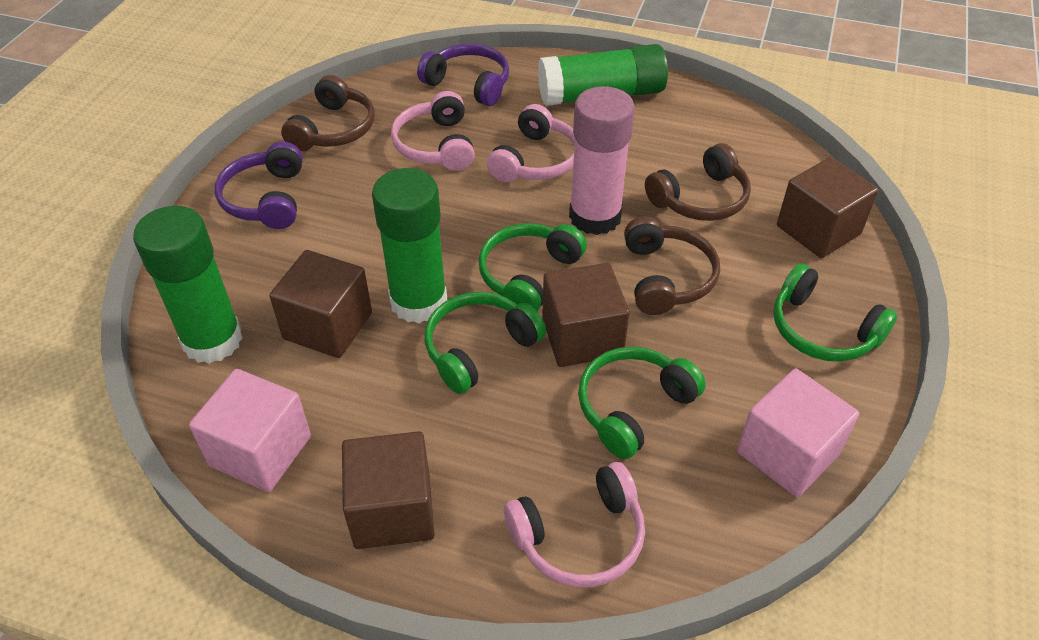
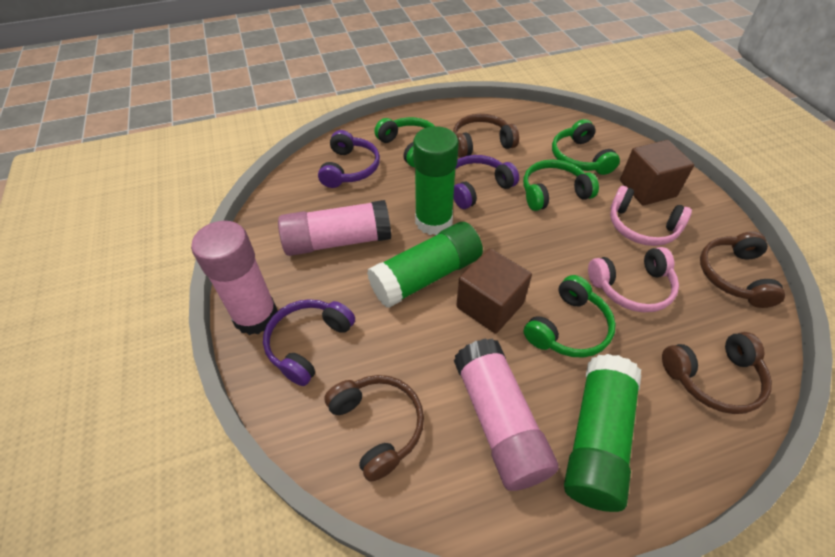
brown cube: [269,250,372,358] [342,431,435,549] [542,263,630,367] [777,157,878,258] = 4 -> [456,248,532,334] [620,140,694,206] = 2
brown headphones: [281,75,375,151] [624,216,720,315] [645,143,751,221] = 3 -> [325,375,424,482] [453,114,519,158] [662,332,772,414] [700,231,785,308] = 4
pink cube: [189,369,311,492] [737,369,859,497] = 2 -> none = 0
pink glue stick: [569,86,635,235] = 1 -> [191,221,278,335] [278,200,391,256] [454,338,559,491] = 3
pink headphones: [391,91,475,171] [487,104,575,182] [504,462,645,587] = 3 -> [588,247,679,312] [610,186,692,246] = 2
purple headphones: [215,142,303,229] [417,43,509,106] = 2 -> [263,299,355,386] [318,130,380,188] [453,155,519,209] = 3

